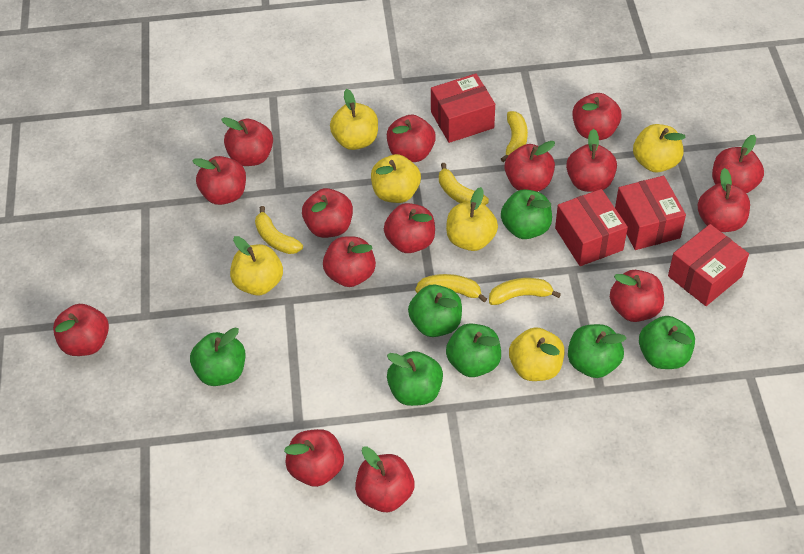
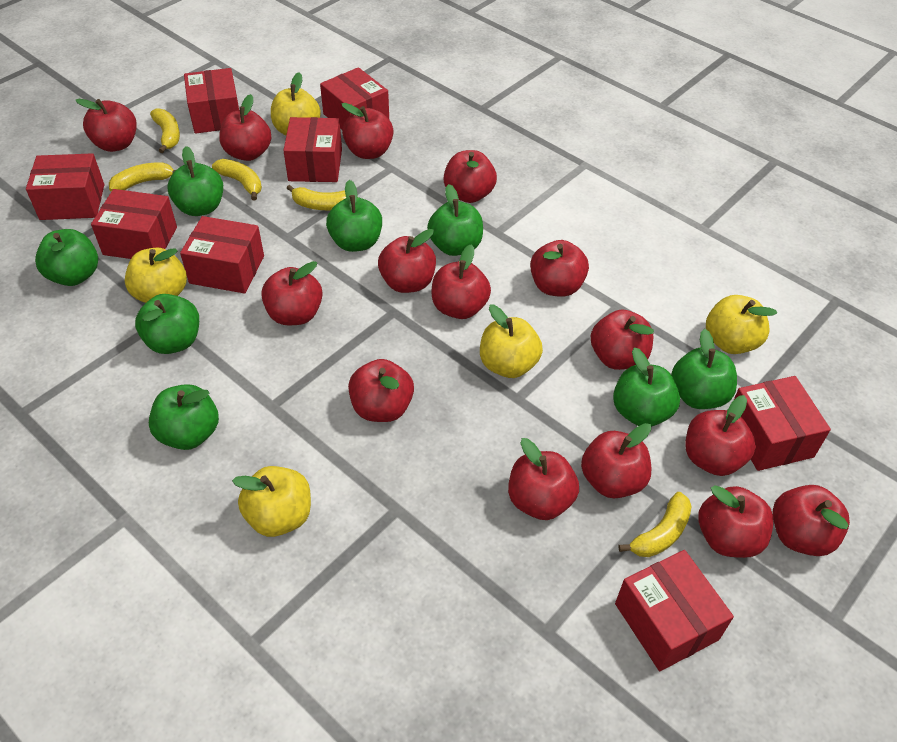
green apple: [190,328,245,386] [387,351,443,406] [408,285,462,337] [446,323,501,377] [501,189,552,239] [568,324,627,378] [639,316,695,369] = 7 -> [35,229,98,286] [135,294,199,354] [149,384,219,450] [168,146,223,216] [326,180,382,252] [427,184,483,256] [613,347,680,427] [671,329,737,409] = 8
red box: [431,73,495,143] [555,189,628,266] [615,176,686,250] [668,224,749,306] = 4 -> [26,153,104,220] [91,189,177,259] [180,216,264,294] [184,68,239,134] [283,117,342,182] [320,67,389,130] [615,550,734,671] [734,376,831,471] = 8
yellow apple: [230,236,283,295] [330,89,378,150] [371,154,421,203] [446,187,498,251] [509,327,565,381] [633,124,686,172] = 6 -> [125,248,187,303] [232,466,311,537] [271,72,321,135] [480,304,543,378] [706,295,777,354] = 5

